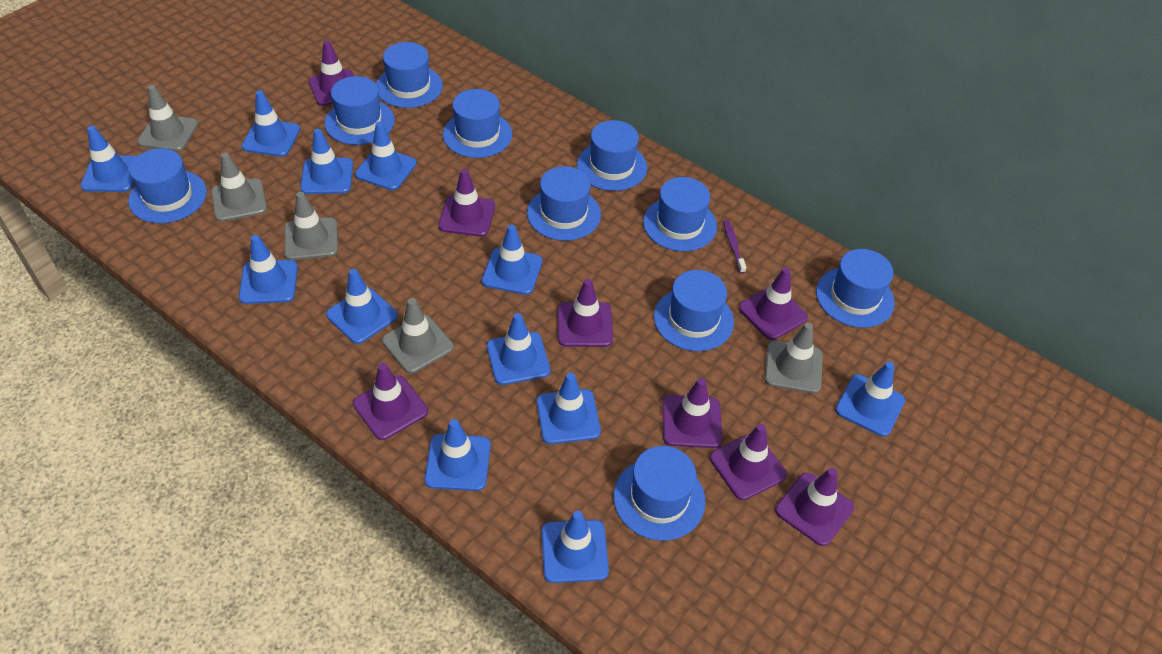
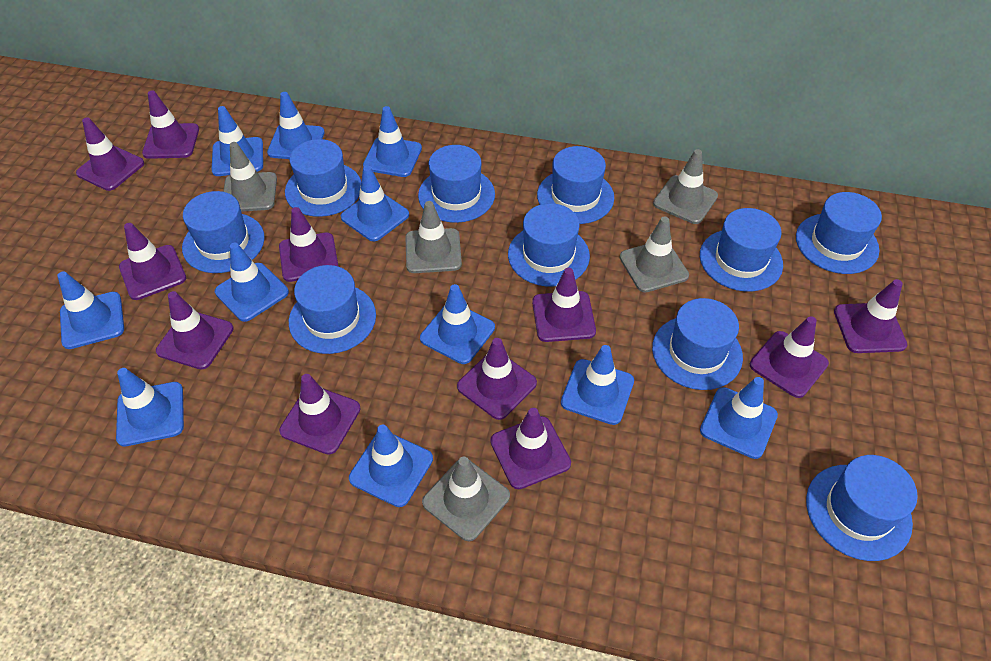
blue traffic cone: [80,126,137,192] [239,235,298,304] [242,90,300,157] [300,129,353,194] [326,269,398,344] [355,121,417,190] [424,419,491,491] [482,225,542,295] [487,313,550,385] [536,372,601,444] [541,511,609,583] [835,362,905,437] = 12 -> [57,271,124,349] [116,368,184,447] [212,106,263,176] [215,243,289,322] [267,92,325,159] [341,165,409,241] [349,425,433,507] [363,106,422,177] [420,284,495,364] [561,345,634,425] [700,377,778,459] = 11
purple toothbrush: [723,220,746,273] = 1 -> none = 0
purple traffic cone: [309,41,354,106] [353,363,428,440] [438,169,495,237] [558,279,613,347] [662,378,722,448] [710,424,787,500] [739,267,808,340] [775,468,854,546] = 8 -> [76,117,144,191] [119,223,186,300] [142,90,199,159] [156,291,234,370] [279,207,339,282] [279,374,361,455] [457,338,537,420] [491,408,571,489] [532,268,596,342] [750,316,829,398] [834,279,907,353] = 11

